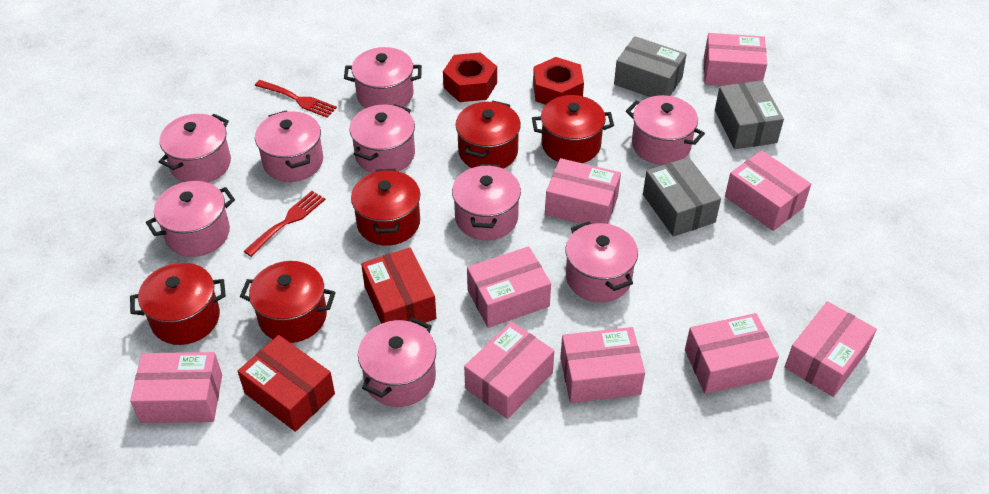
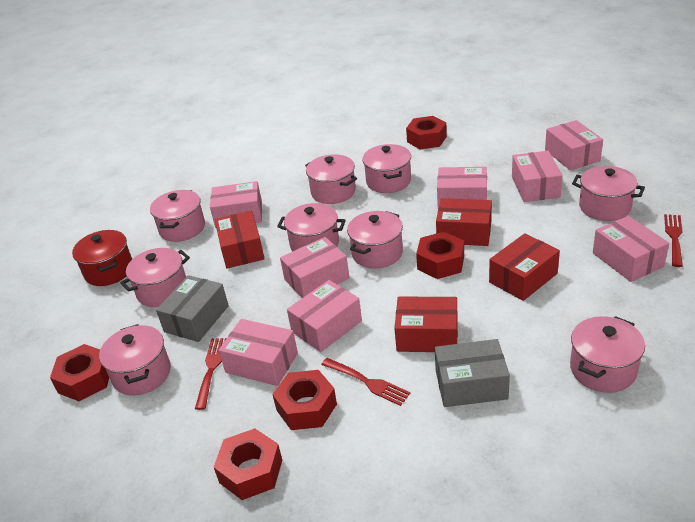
grey box: [614,36,687,97] [643,157,721,237] [715,80,784,149] = 3 -> [156,275,229,342] [435,339,510,407] = 2
pink box: [130,352,222,423] [464,321,554,419] [467,246,551,328] [545,158,621,224] [560,327,645,403] [685,313,779,394] [704,33,767,86] [725,150,811,231] [784,301,877,397] = 9 -> [210,181,262,228] [218,319,298,386] [280,237,350,298] [287,280,362,352] [437,167,487,208] [512,151,563,202] [545,120,603,170] [593,216,669,282] = 8
red box: [238,335,335,432] [361,248,436,324] = 2 -> [215,211,265,269] [394,297,458,352] [436,198,492,246] [489,233,560,301] = 4
red fork: [244,191,325,257] [255,80,337,118] = 2 -> [195,338,227,410] [321,358,410,406] [664,214,683,267] = 3
red nut: [443,52,497,102] [533,57,584,105] = 2 -> [50,344,109,401] [214,428,282,500] [272,370,337,430] [406,116,447,149] [416,232,464,279] = 5
red pot: [130,263,226,345] [240,261,336,343] [351,169,420,246] [455,101,521,169] [532,95,614,163] = 5 -> [72,230,132,286] = 1

